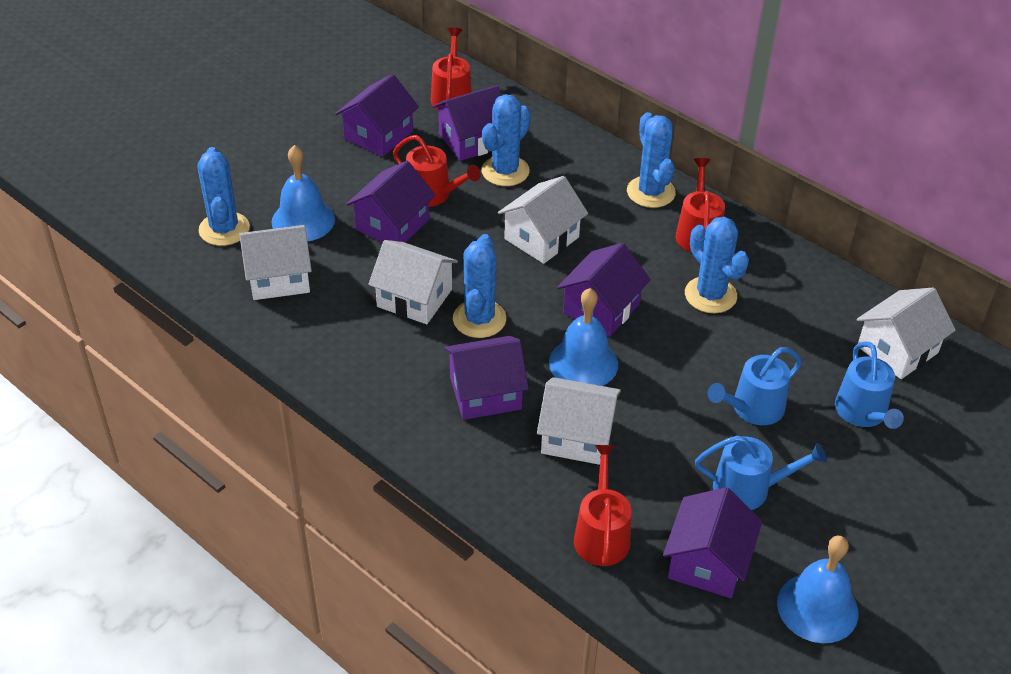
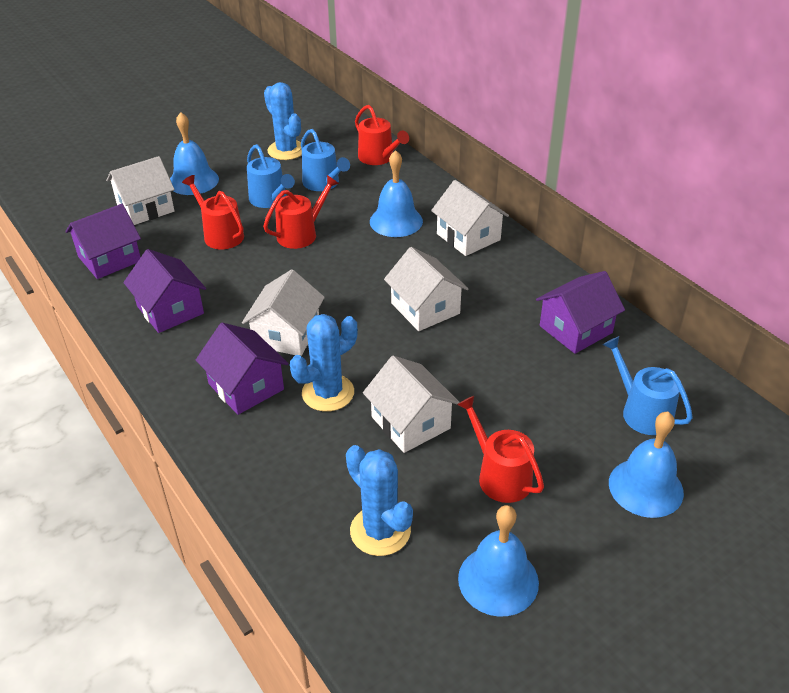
blue bell: [271,145,335,241] [549,288,618,386] [777,536,858,643] = 3 -> [170,112,219,195] [370,150,423,237] [458,505,539,617] [609,412,684,518] = 4
blue cactus: [197,147,250,246] [453,234,506,338] [482,94,530,186] [627,112,676,208] [685,217,749,313] = 5 -> [264,82,305,160] [290,314,358,412] [346,445,413,556] = 3
purple house: [335,74,419,157] [346,161,436,243] [433,85,501,161] [444,336,529,420] [557,243,651,337] [663,487,762,598] = 6 -> [65,204,141,279] [123,249,206,333] [196,323,289,415] [536,271,625,354] = 4

